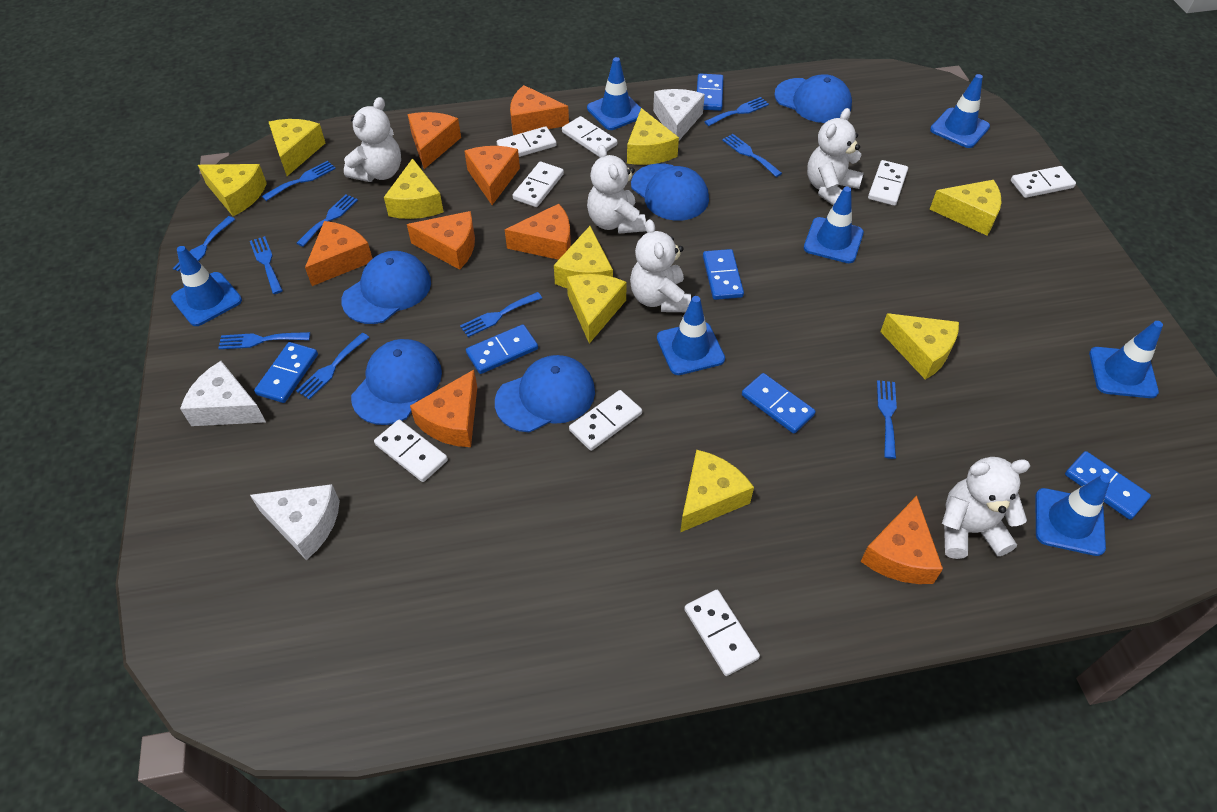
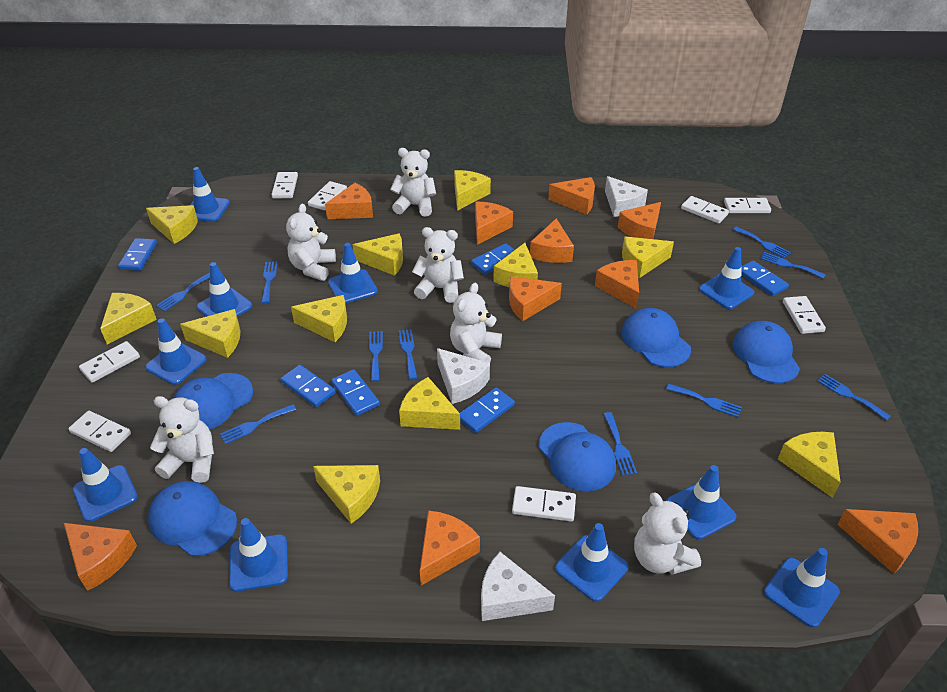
blue traffic cone: [171,246,242,326] [587,57,641,130] [657,296,725,375] [804,187,864,263] [930,74,990,148] [1035,474,1111,556] [1089,321,1163,398] = 7 -> [73,448,138,522] [145,318,207,385] [190,167,230,222] [197,262,252,317] [229,518,288,591] [328,243,378,304] [555,523,628,602] [666,465,737,539] [699,247,754,309] [764,548,840,628] = 10
orange cheese: [305,221,373,286] [407,211,475,270] [408,112,461,169] [410,370,477,447] [464,146,520,205] [505,204,571,260] [510,85,569,135] [860,496,943,584] = 8 -> [64,523,137,591] [325,183,373,219] [420,510,480,586] [475,202,513,245] [509,276,562,321] [530,218,574,263] [548,177,595,215] [595,260,639,308] [618,202,661,239] [837,509,918,574] = 10
white teddy bear: [344,97,401,182] [587,145,646,234] [630,219,691,312] [807,108,864,205] [942,457,1030,559] = 5 -> [150,396,214,483] [286,204,336,281] [390,148,436,217] [412,227,464,303] [450,283,502,363] [634,492,701,575] = 6
yellow cheese: [198,164,267,216] [269,119,325,176] [384,158,444,219] [554,226,613,288] [567,274,627,344] [627,108,679,165] [680,450,754,532] [880,313,959,379] [930,180,1002,236] = 9 -> [100,293,157,345] [146,205,198,244] [180,309,240,358] [291,295,347,342] [313,465,380,524] [353,233,403,276] [399,377,460,430] [454,170,491,211] [493,243,538,287] [622,236,674,278] [778,432,841,498] = 11

